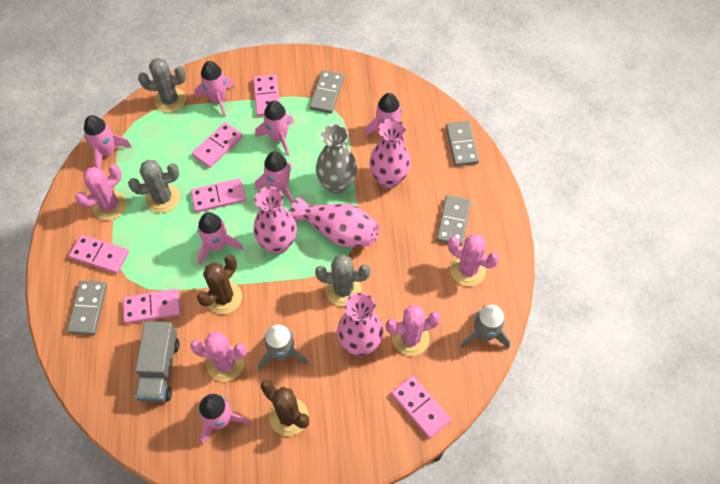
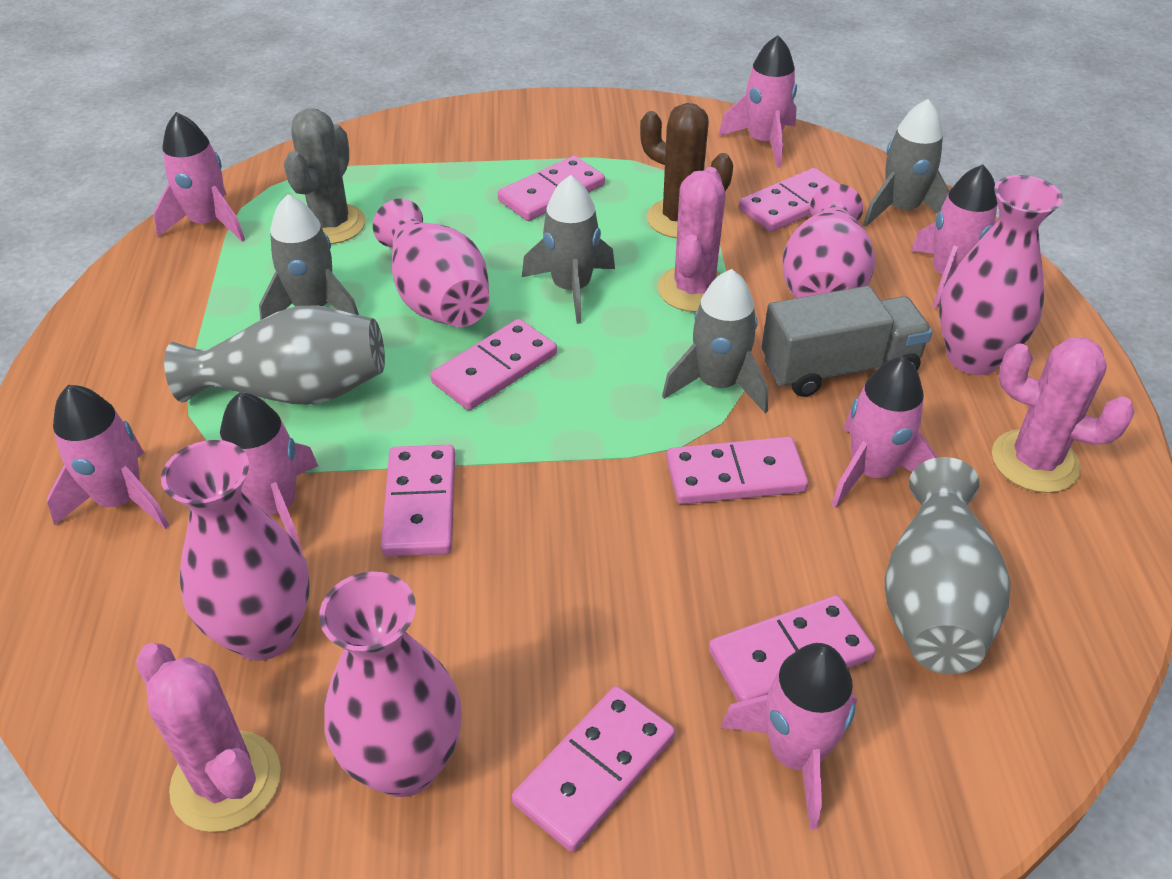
brown cactus: [197,255,242,314] [261,380,309,436] = 2 -> [640,103,733,238] = 1
grey cactus: [128,160,180,213] [138,58,186,113] [315,254,370,306] = 3 -> [284,108,366,244] = 1
grey domino: [67,281,107,335] [309,70,344,114] [437,195,471,246] [446,121,479,166] = 4 -> none = 0
grey rocket: [259,325,308,371] [461,305,511,349] = 2 -> [259,195,359,320] [522,175,615,324] [662,269,768,413] [863,99,949,227] = 4
grey vase: [316,124,357,194] = 1 -> [164,306,385,405] [884,457,1011,674] = 2
pink cactus: [75,164,127,220] [190,331,247,382] [386,305,441,356] [448,234,500,286] = 4 -> [136,643,281,832] [657,167,726,312] [992,337,1135,493] = 3
pink domino: [69,235,129,273] [123,289,181,324] [191,178,246,212] [192,122,243,168] [253,74,280,117] [391,376,451,438] = 6 -> [381,445,455,557] [430,319,557,410] [498,156,605,221] [512,686,675,852] [666,437,808,504] [709,595,876,702] [739,168,839,232] = 7
pink vase: [253,186,297,254] [290,197,380,247] [337,293,384,356] [369,119,411,189] = 4 -> [161,440,310,661] [319,572,462,797] [373,199,490,327] [782,184,875,298] [939,175,1063,375] = 5

